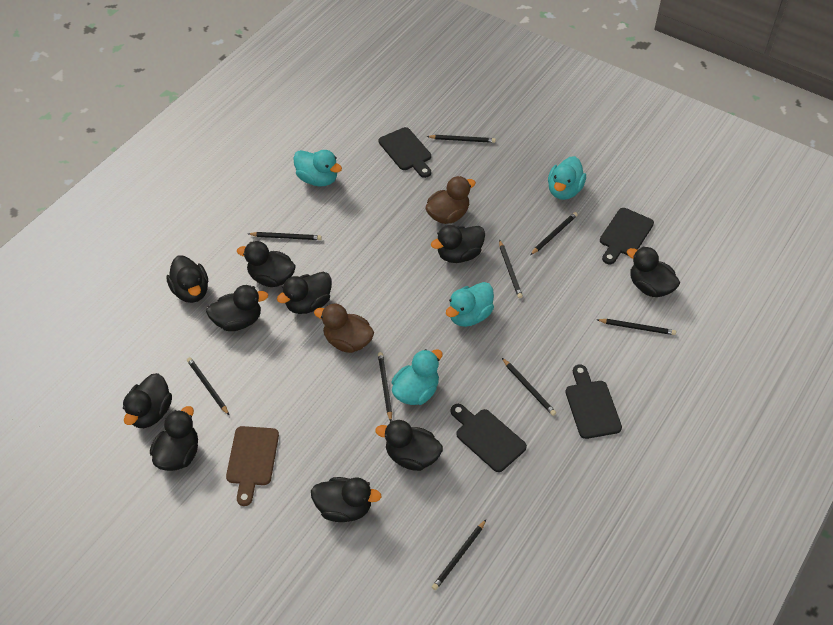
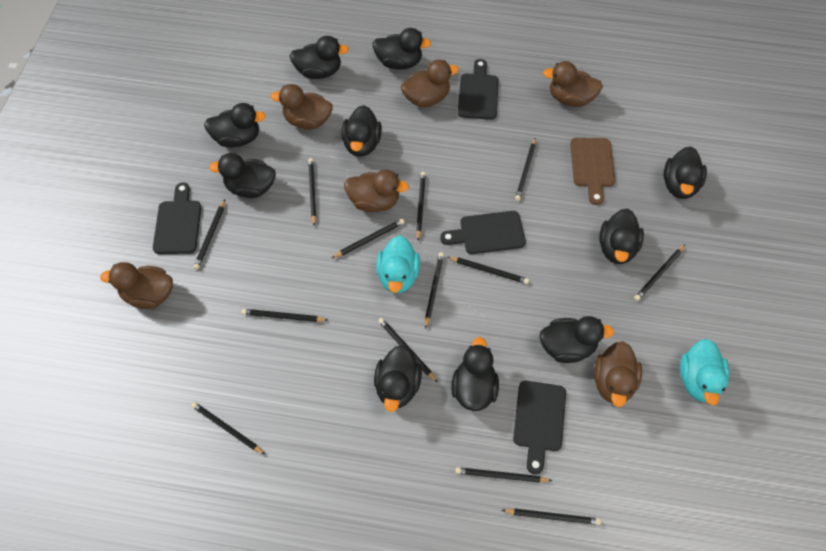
black pencil: [187,357,229,415] [249,232,322,240] [378,352,392,421] [427,135,496,143] [432,520,486,590] [499,240,523,298] [502,358,556,416] [530,212,578,255] [596,319,676,335] = 9 -> [191,402,266,455] [194,200,225,269] [242,309,328,322] [308,158,316,226] [332,219,405,258] [378,318,438,383] [416,172,426,241] [425,252,444,329] [448,257,529,284] [455,467,552,483] [502,508,601,525] [515,137,536,201] [634,245,685,301] = 13
brown duck: [314,304,374,353] [425,176,476,224] = 2 -> [100,262,173,309] [271,84,333,130] [344,170,409,212] [401,60,459,107] [543,61,603,107] [594,341,642,407] = 6
turquoise duck: [293,150,342,186] [392,349,443,405] [446,282,494,327] [548,156,586,200] = 4 -> [376,236,420,294] [680,339,729,405] = 2

